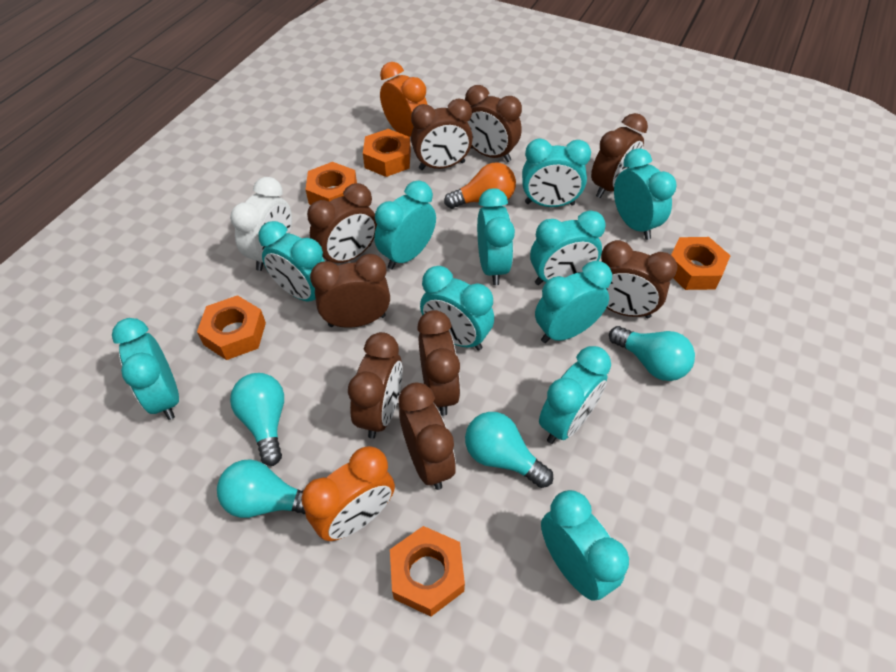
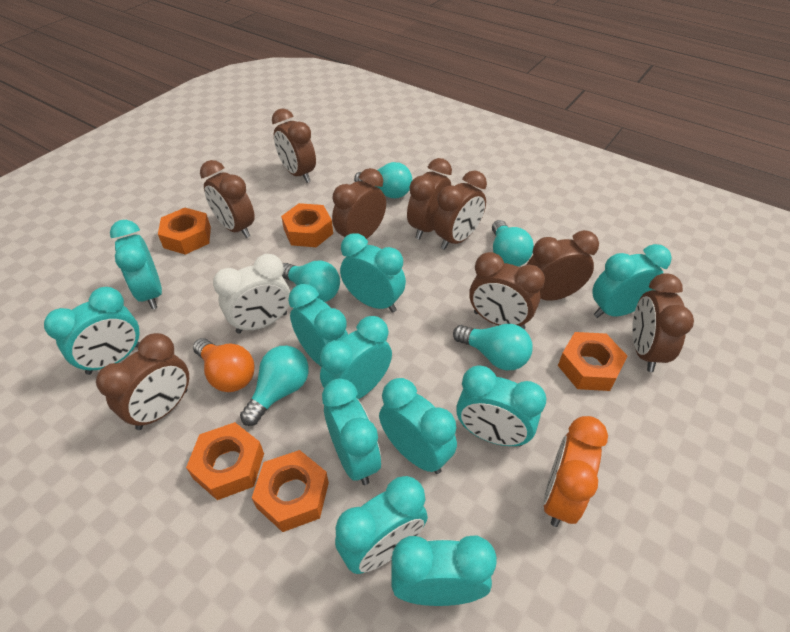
orange clock: [302,446,395,541] [380,62,428,137] = 2 -> [543,416,608,527] = 1
turquoise light bulb: [217,459,305,518] [230,373,284,466] [465,412,553,488] [609,326,695,381] = 4 -> [240,346,309,426] [282,261,340,302] [354,162,412,198] [453,324,533,370] [492,220,534,267] = 5

